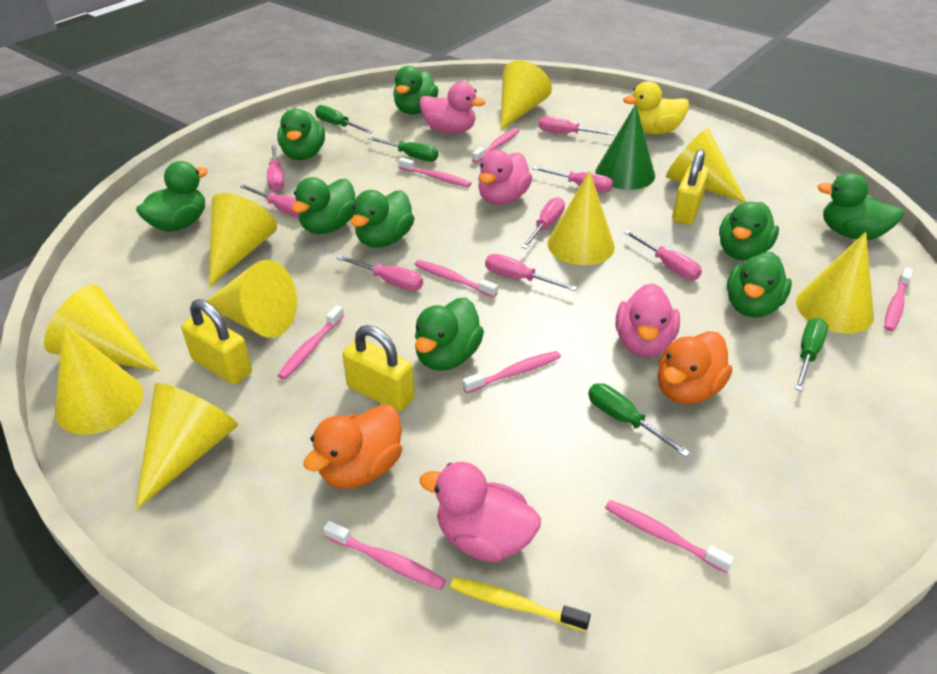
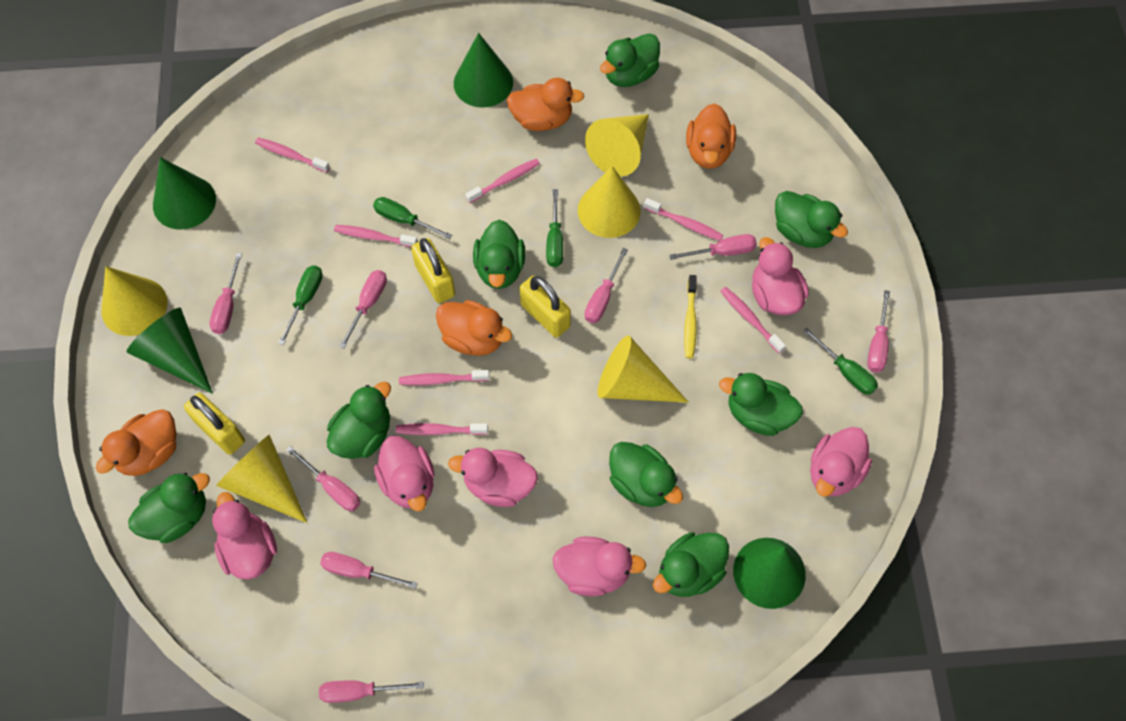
green cone: [595,104,655,190] = 1 -> [126,308,213,394] [153,157,216,230] [454,33,513,108] [733,538,806,609] = 4
green duck: [136,161,208,232] [277,109,325,160] [291,177,355,234] [351,190,414,248] [393,66,439,114] [415,298,484,371] [719,202,779,260] [727,252,792,318] [817,173,904,240] = 9 -> [128,472,210,543] [327,382,391,459] [473,220,525,289] [600,33,660,87] [609,442,683,507] [653,532,729,597] [719,373,803,436] [775,191,848,248] = 8
orange duck: [303,404,402,489] [658,331,732,404] = 2 -> [96,409,176,476] [436,300,512,356] [507,78,585,131] [686,103,736,169] = 4
pink duck: [419,82,485,134] [419,462,541,562] [478,150,532,205] [616,283,680,357] = 4 -> [212,492,277,580] [374,436,434,511] [448,448,538,507] [553,537,646,596] [752,237,809,315] [810,427,872,497] = 6
pink toothbrush: [277,305,344,380] [323,521,446,590] [398,157,471,187] [415,260,498,298] [462,351,561,393] [472,128,519,163] [605,500,735,573] [884,267,913,331] = 8 -> [255,138,330,173] [334,225,418,247] [396,423,488,435] [399,370,490,385] [466,159,540,203] [644,198,723,241] [721,287,786,353] = 7
yellow cone: [44,285,160,371] [55,323,143,435] [135,383,238,510] [206,260,297,338] [209,193,277,287] [500,61,552,130] [547,171,615,265] [666,128,746,202] [796,232,874,334] = 9 -> [101,266,167,336] [216,435,307,523] [578,166,641,238] [585,114,649,177] [598,335,689,403] = 5
yellow duck: [623,81,689,134] = 1 -> none = 0

